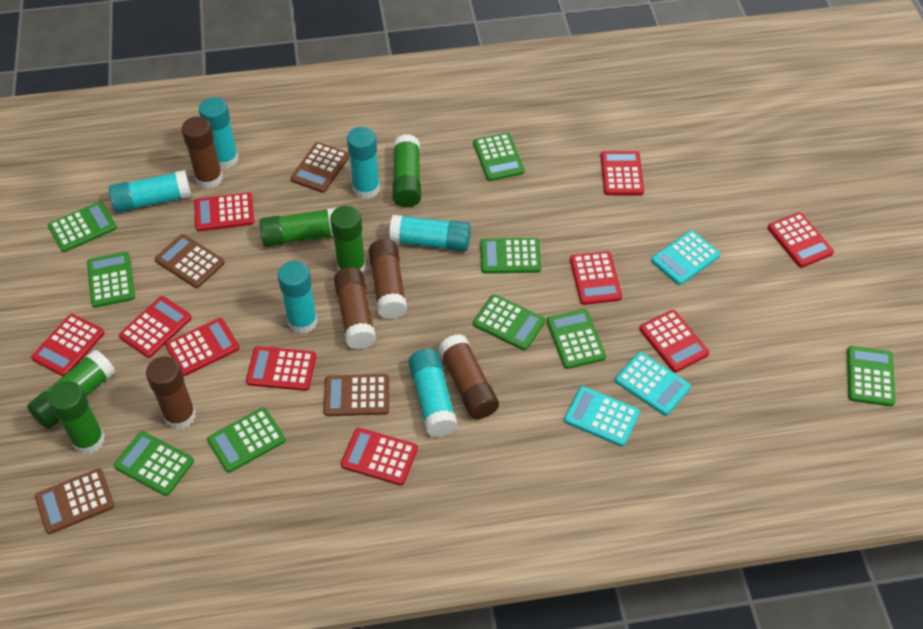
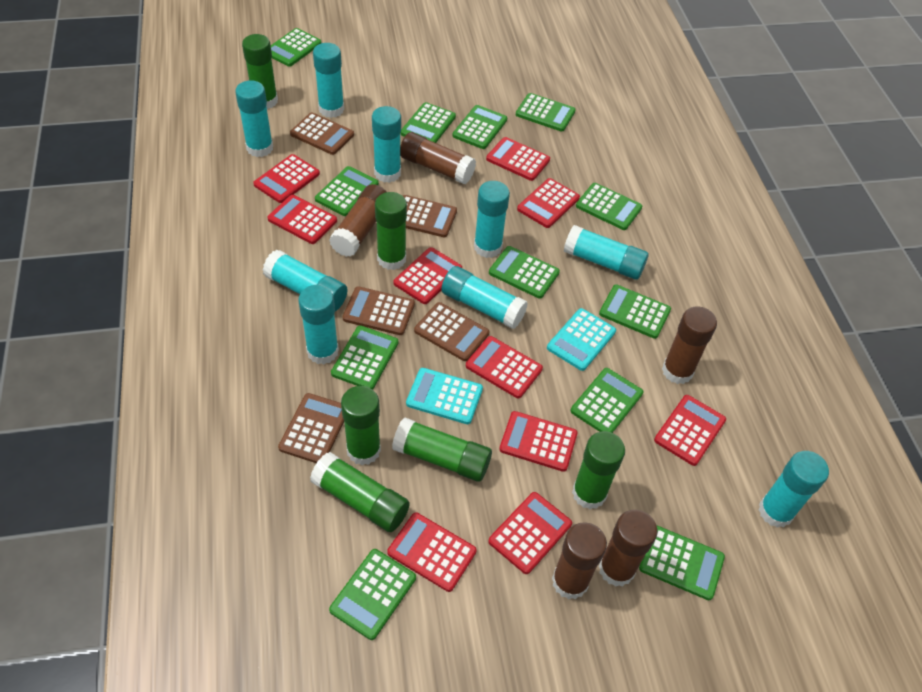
brown calculator: [35,468,114,534] [155,234,225,288] [290,142,350,193] [324,374,389,416] = 4 -> [278,393,344,463] [290,112,354,155] [343,286,415,335] [403,195,457,237] [414,302,489,361] = 5
green calculator: [48,201,117,252] [87,252,135,308] [114,431,194,496] [207,407,286,473] [473,133,525,181] [473,294,545,350] [480,238,541,274] [547,309,606,369] [847,346,896,406] = 9 -> [271,28,321,67] [315,166,379,216] [329,549,416,640] [331,325,398,390] [401,102,456,143] [452,105,507,149] [489,246,560,299] [516,93,576,132] [571,368,643,433] [576,183,642,230] [599,284,671,339] [639,525,725,600] = 12
green glue stick: [27,350,115,429] [48,381,105,454] [259,208,336,247] [330,206,366,273] [393,134,421,207] = 5 -> [242,34,278,109] [310,452,410,532] [341,386,381,465] [375,192,407,270] [392,418,492,482] [572,431,625,509] = 6
turquoise calculator: [564,386,640,447] [615,352,691,416] [651,230,720,285] = 3 -> [406,368,483,424] [547,308,616,371] = 2
turquoise glue stick: [109,170,191,213] [199,97,239,169] [278,261,318,334] [347,127,380,199] [389,215,471,251] [409,349,458,437] = 6 -> [235,80,273,157] [263,250,348,311] [298,285,339,364] [313,43,344,118] [372,106,401,183] [441,266,528,329] [474,181,510,258] [564,225,649,280] [758,451,829,528] = 9

